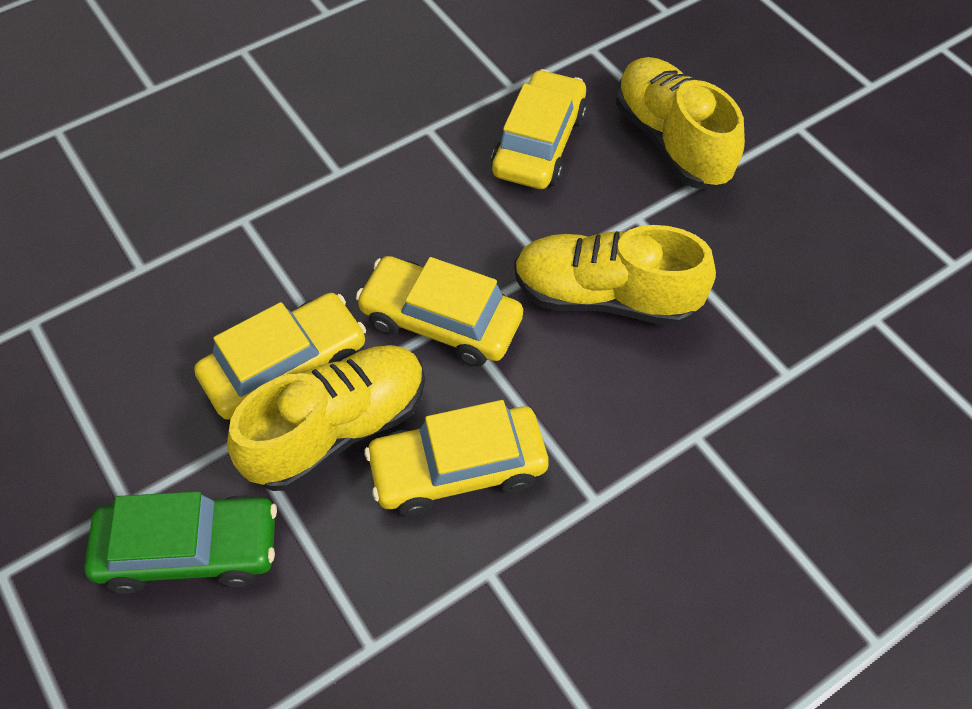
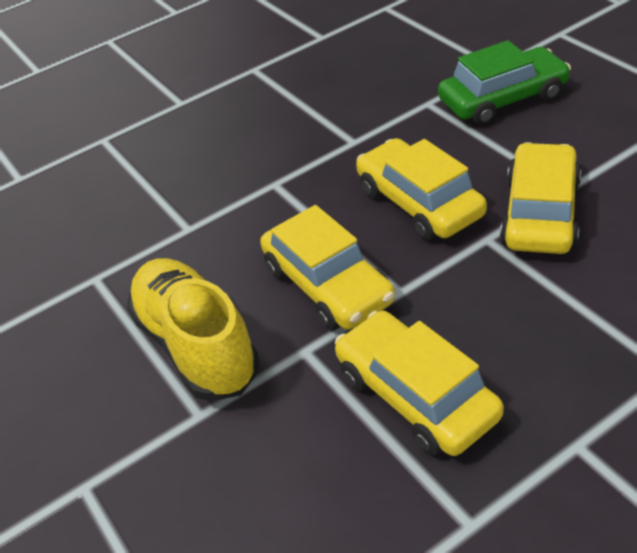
yellow shoe: [227,345,425,491] [514,225,716,326] [616,57,745,189] = 3 -> [127,258,260,401] = 1

